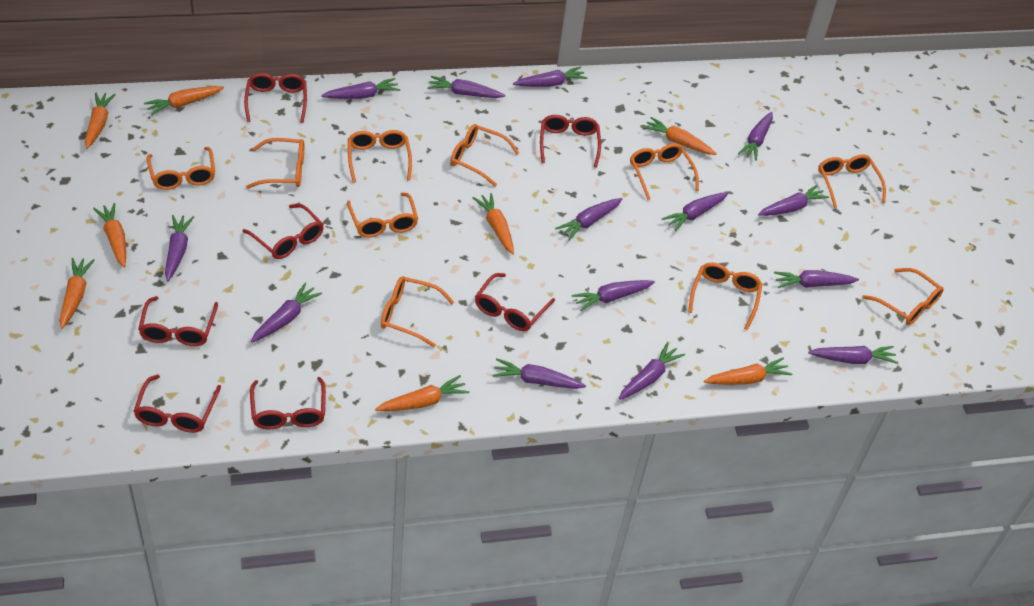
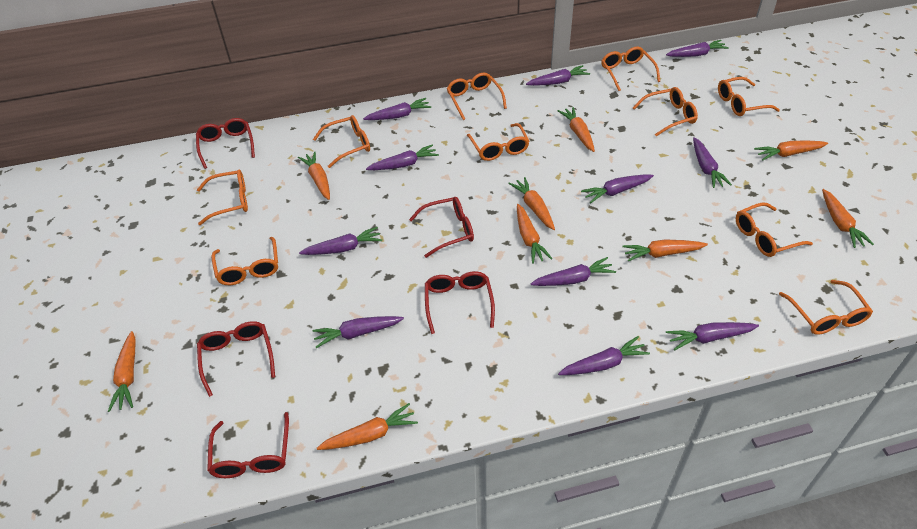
orange carrot: [59,258,95,329] [85,92,116,149] [93,203,126,267] [144,86,224,116] [375,375,469,411] [473,193,514,254] [643,117,717,155] [704,357,793,385] = 8 -> [108,331,136,412] [298,151,330,200] [317,403,418,450] [508,177,555,230] [517,204,552,264] [558,107,595,152] [622,239,708,261] [754,141,828,160] [822,189,874,248] = 9
purple carrot: [165,215,194,281] [251,282,322,342] [321,78,400,99] [428,76,505,98] [492,359,586,389] [513,66,587,87] [555,198,623,241] [572,280,655,311] [619,342,685,400] [662,192,729,231] [738,112,773,161] [758,185,829,216] [774,270,859,288] [808,346,898,364] = 14 -> [299,227,382,255] [312,316,404,348] [363,98,431,120] [366,144,439,170] [526,65,590,86] [530,257,616,286] [558,336,650,375] [581,174,654,204] [666,40,729,57] [666,322,759,350] [693,137,732,188] = 11
red glasses: [133,374,221,433] [138,296,218,346] [242,204,324,259] [244,73,307,123] [250,377,326,429] [475,273,555,331] [540,115,601,167] = 7 -> [196,118,255,169] [197,321,275,397] [207,412,289,478] [409,197,474,258] [425,271,495,334] = 5

